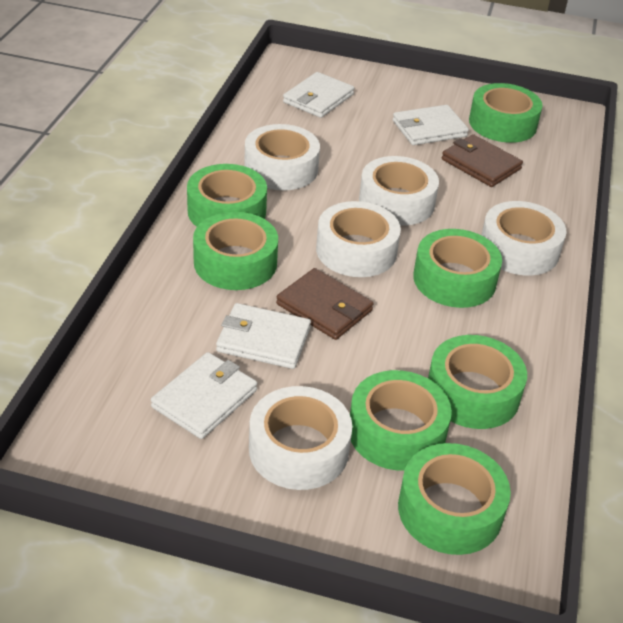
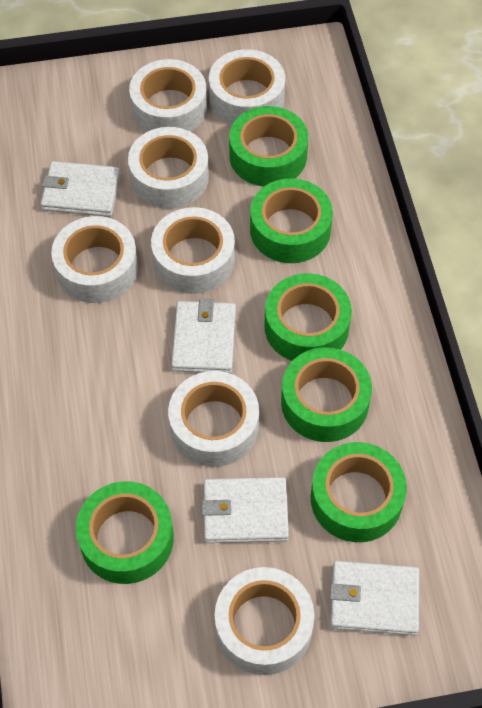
brown wallet: [276,268,374,340] [442,134,523,187] = 2 -> none = 0
green tape: [187,164,267,227] [193,212,278,290] [350,370,452,471] [398,443,511,555] [413,229,502,308] [428,335,527,429] [469,83,543,143] = 7 -> [76,481,174,584] [229,106,308,187] [250,178,333,263] [265,273,352,361] [281,347,372,442] [311,442,407,542] = 6
white tape: [244,124,320,190] [249,386,352,490] [316,201,401,277] [359,156,439,226] [481,201,567,276] = 5 -> [51,216,138,303] [128,127,209,209] [129,59,207,132] [151,207,235,294] [168,371,259,467] [209,49,285,124] [215,567,314,675] = 7

